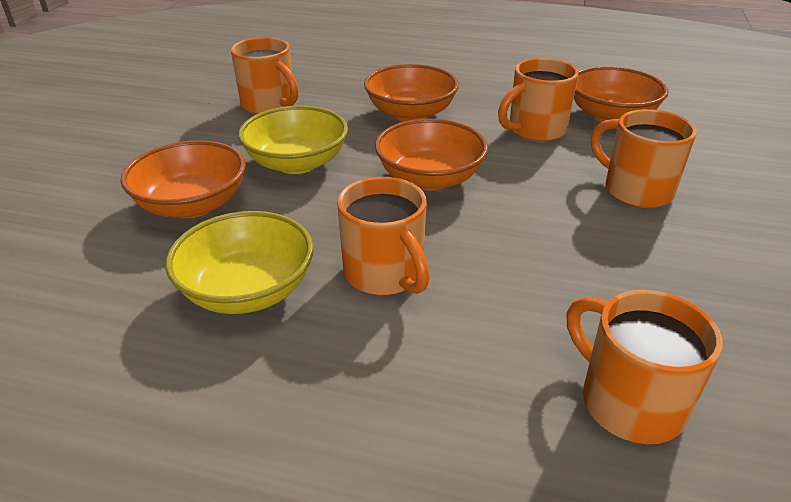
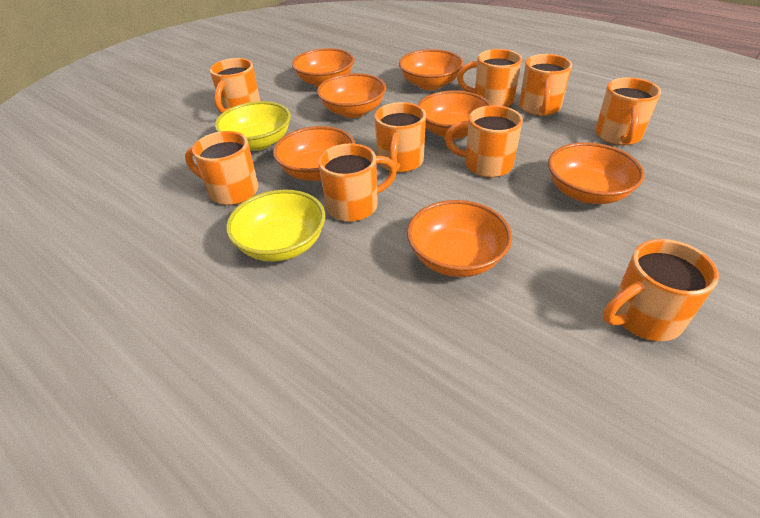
orange bowl: [121,140,246,218] [364,64,459,121] [375,119,488,191] [574,66,669,122] = 4 -> [273,126,355,181] [292,48,355,87] [317,73,386,118] [399,49,464,90] [407,200,512,277] [418,90,491,139] [548,142,645,204] = 7
orange mug: [231,37,299,114] [337,177,430,295] [498,58,579,142] [567,290,723,444] [591,109,697,208] = 5 -> [185,131,258,205] [210,58,260,113] [318,143,397,222] [374,102,426,173] [445,105,523,177] [457,49,522,107] [519,54,572,116] [595,77,661,145] [603,239,719,341] = 9

